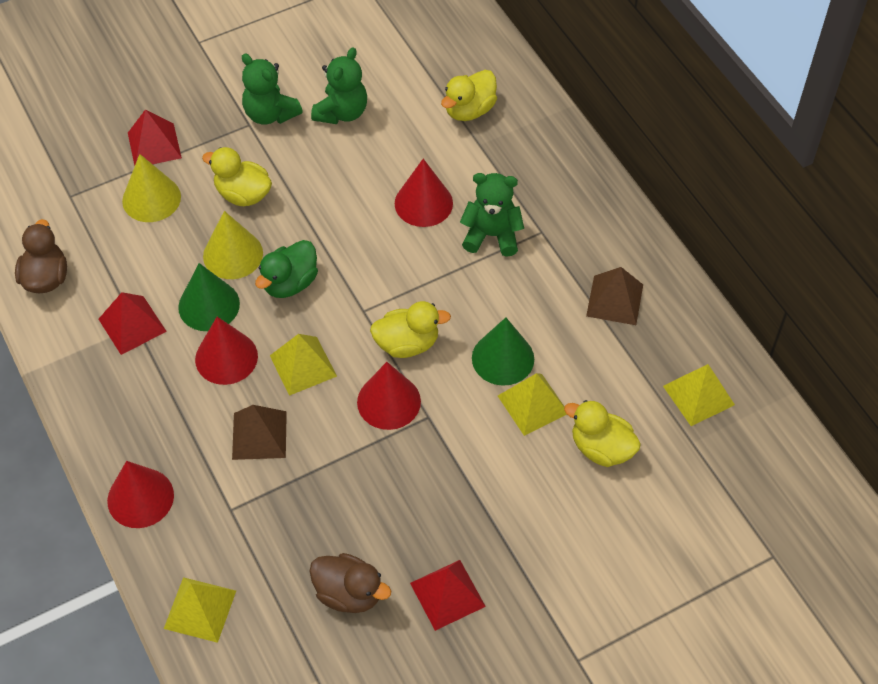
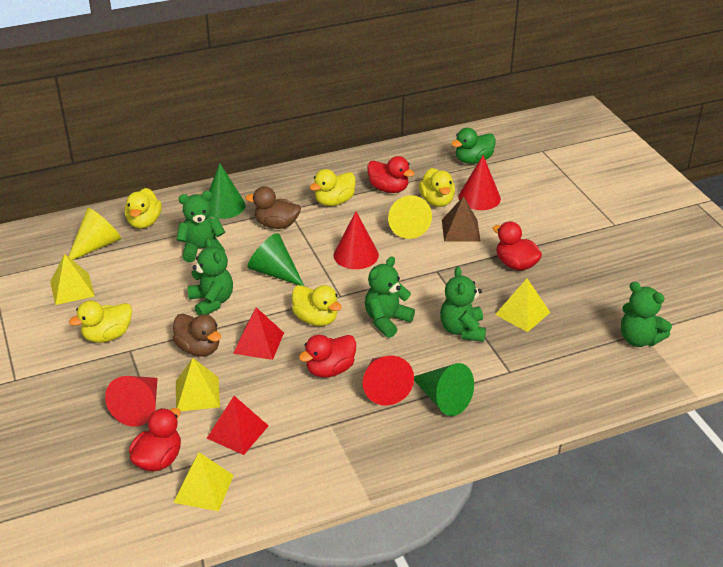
brown pyramid: [232,405,287,460] [586,267,643,325] = 2 -> [442,196,481,242] = 1
green cone: [178,263,240,331] [472,317,534,386] = 2 -> [209,164,246,219] [248,233,304,286] [414,363,474,416] = 3
green teddy bear: [242,53,303,125] [311,47,367,124] [460,173,524,257] = 3 -> [177,191,225,262] [187,238,233,316] [365,256,415,338] [440,266,486,342] [621,282,672,347] = 5
red duck: none = 0 -> [129,408,181,471] [299,335,356,378] [367,156,415,193] [493,221,542,271] = 4
red pyramid: [98,292,167,355] [128,109,182,166] [410,560,486,631] = 3 -> [207,396,269,455] [233,307,284,360] = 2
yellow duck: [202,147,272,206] [370,301,451,358] [441,70,497,121] [564,400,641,467] = 4 -> [69,300,132,343] [125,188,162,229] [292,285,342,326] [310,169,355,206] [419,168,455,207] = 5

